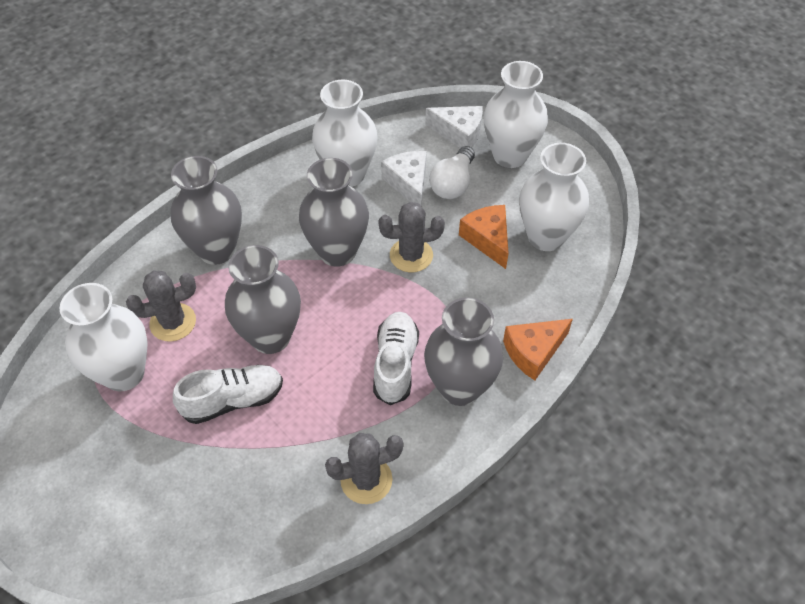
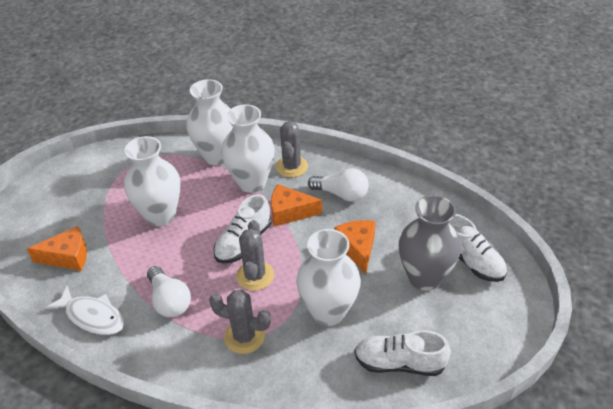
grey vase: [171,156,242,265] [225,245,301,354] [299,158,369,267] [424,297,503,406] = 4 -> [399,195,461,291] = 1
orange cheese: [459,205,509,269] [503,319,573,380] = 2 -> [27,226,87,271] [271,184,322,227] [334,220,376,274] = 3
white cheese: [381,151,426,207] [425,106,483,148] = 2 -> none = 0
white fish: none = 0 -> [45,286,124,335] = 1
white light bulb: [429,146,475,199] = 1 -> [147,266,191,317] [308,168,369,202] = 2
white shoe: [173,365,283,424] [373,312,419,405] = 2 -> [214,194,271,263] [354,330,451,376] [449,214,507,282] = 3

